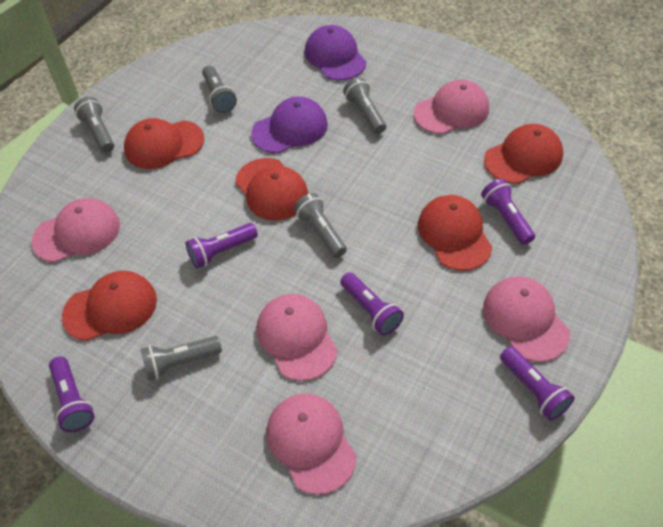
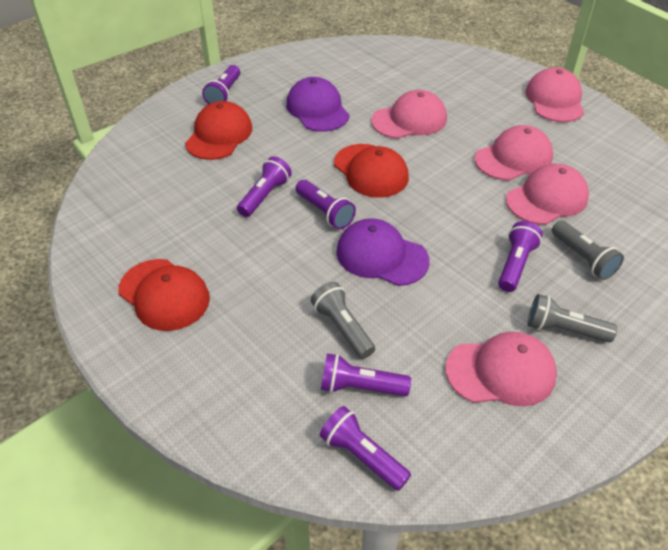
grey flashlight: [74,97,114,153] [140,336,222,381] [202,66,237,113] [294,193,347,258] [343,77,386,134] = 5 -> [311,282,375,359] [528,294,617,342] [552,220,624,280] = 3
purple flashlight: [49,356,94,432] [186,223,258,269] [340,272,404,335] [481,179,535,245] [500,347,574,420] = 5 -> [202,65,240,104] [237,156,292,217] [296,180,356,229] [320,406,411,491] [321,353,411,396] [498,221,543,292] = 6
red cap: [62,271,157,341] [124,118,204,169] [235,158,309,220] [418,195,493,271] [484,124,563,184] = 5 -> [119,259,210,331] [185,101,252,160] [334,144,409,198] = 3

